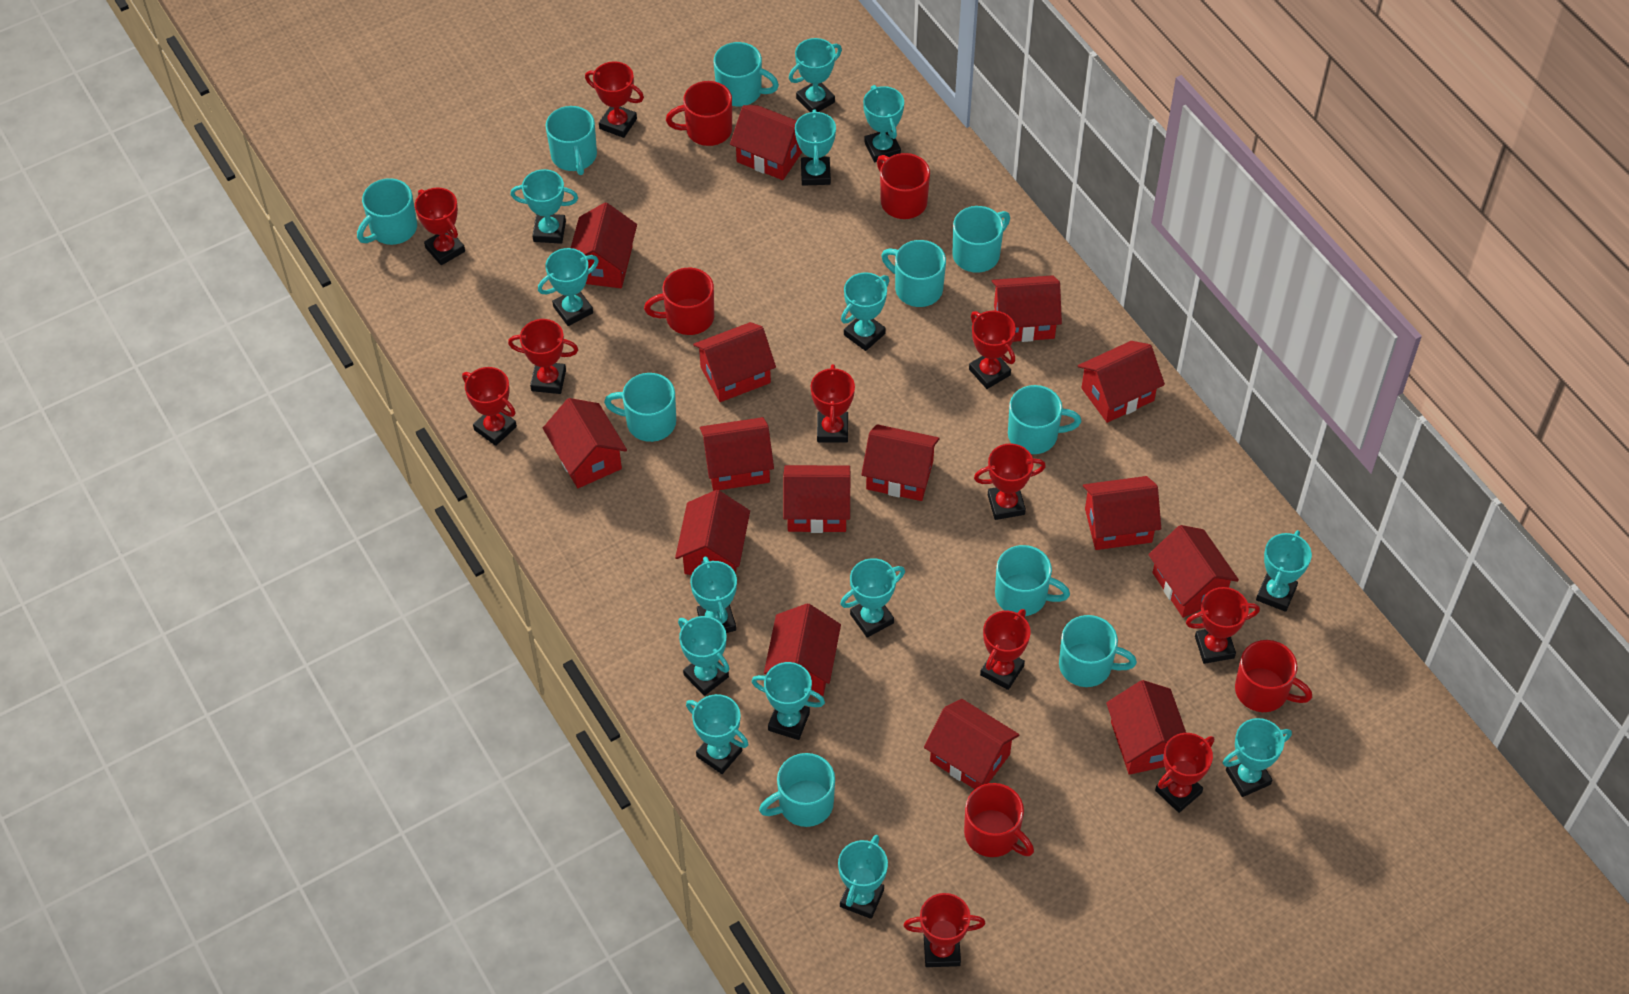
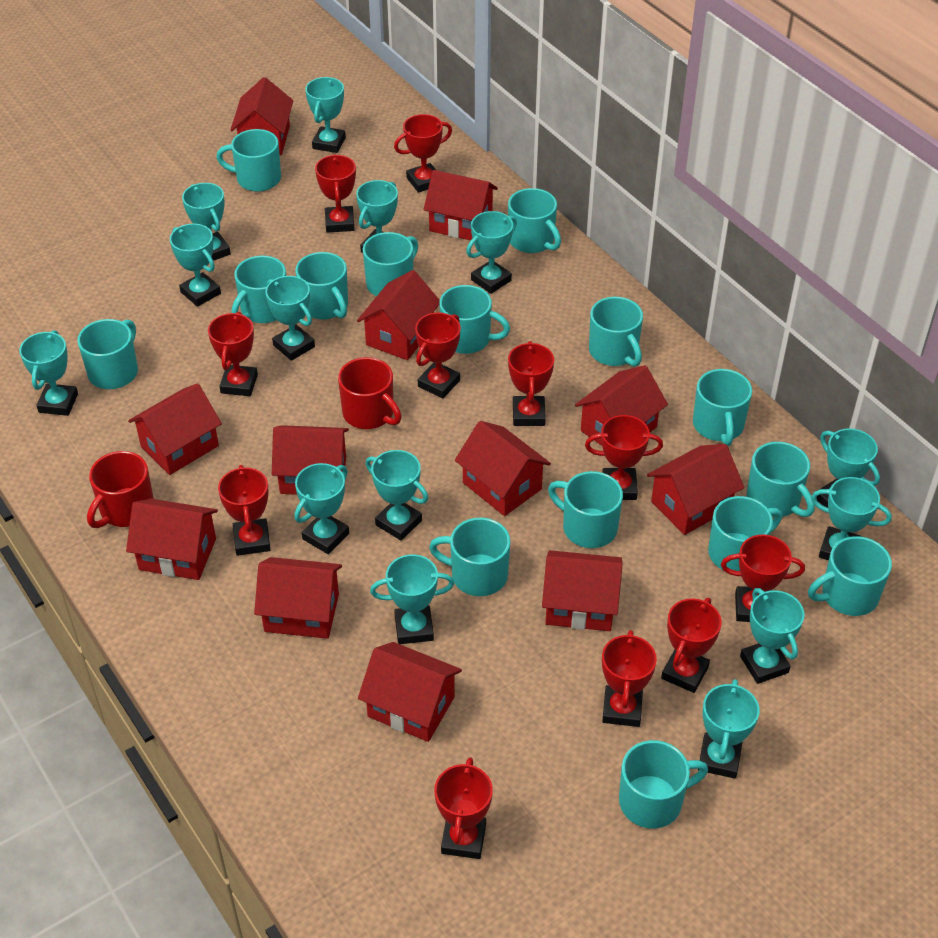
red house: [543,398,627,488] [571,203,637,288] [675,490,750,575] [693,322,776,402] [700,417,774,491] [730,105,802,180] [764,603,841,696] [783,465,850,533] [861,424,940,501] [924,699,1020,789] [992,275,1062,342] [1078,341,1165,423] [1083,476,1161,550] [1106,680,1186,775] [1148,525,1239,618] = 15 -> [126,499,218,580] [128,383,222,475] [230,77,293,155] [254,557,342,639] [272,425,349,495] [357,270,440,360] [358,642,462,742] [423,170,498,240] [455,421,551,516] [542,550,623,631] [575,365,668,446] [647,444,744,535] = 12
red mug: [644,268,714,335] [666,81,732,146] [877,153,930,219] [964,783,1034,857] [1235,640,1312,712] = 5 -> [87,451,154,528] [338,357,402,429] = 2
turquoise mug: [357,178,417,245] [546,106,597,175] [604,373,676,442] [714,42,779,106] [759,753,835,827] [881,240,946,307] [952,206,1010,273] [995,545,1070,616] [1008,385,1081,454] [1059,615,1137,687] = 10 -> [78,319,138,389] [216,129,281,192] [232,256,286,323] [295,252,348,319] [363,232,418,296] [429,518,510,596] [439,285,510,354] [508,188,561,253] [548,471,623,548] [589,297,643,367] [619,740,708,829] [693,369,752,446] [708,496,782,571] [747,442,815,517] [808,536,892,616] = 15

